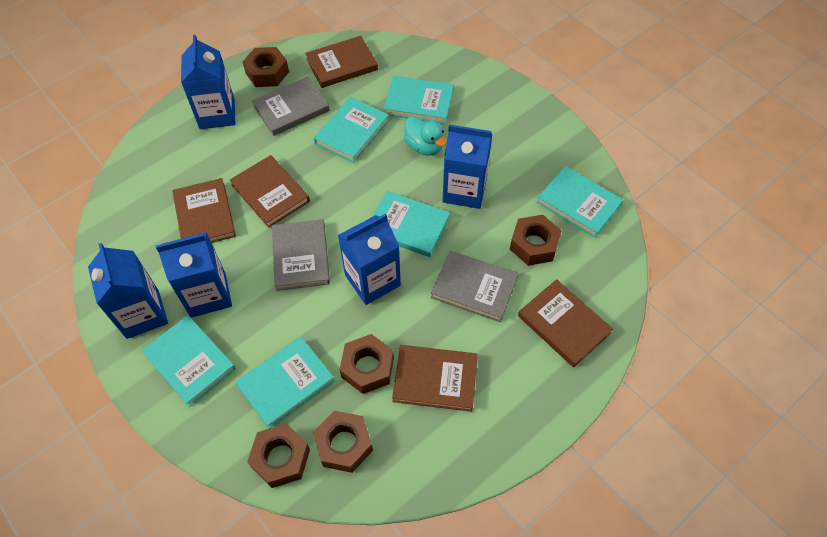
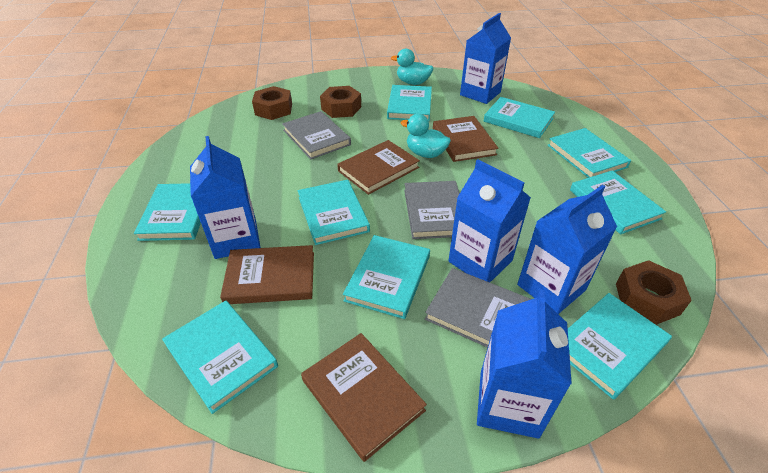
brown book: [172,178,236,243] [230,155,310,228] [305,36,378,88] [392,345,478,412] [518,279,613,367] = 5 -> [220,245,314,304] [301,333,427,462] [337,140,420,195] [433,116,498,162] = 4
brown nut: [243,47,289,87] [247,423,310,488] [313,411,373,473] [339,334,394,394] [510,215,562,266] = 5 -> [252,86,292,120] [320,86,361,118] [616,260,692,325] = 3
turquoise book: [141,315,236,407] [236,337,335,429] [314,97,389,163] [372,191,450,257] [383,76,454,124] [537,166,623,238] = 6 -> [134,183,201,241] [162,300,278,414] [298,180,370,245] [343,235,430,319] [387,85,432,121] [484,97,555,138] [548,128,631,178] [568,293,672,400] [570,170,666,234] = 9
turquoise duck: [404,116,447,156] = 1 -> [391,49,433,85] [401,114,451,158] = 2

